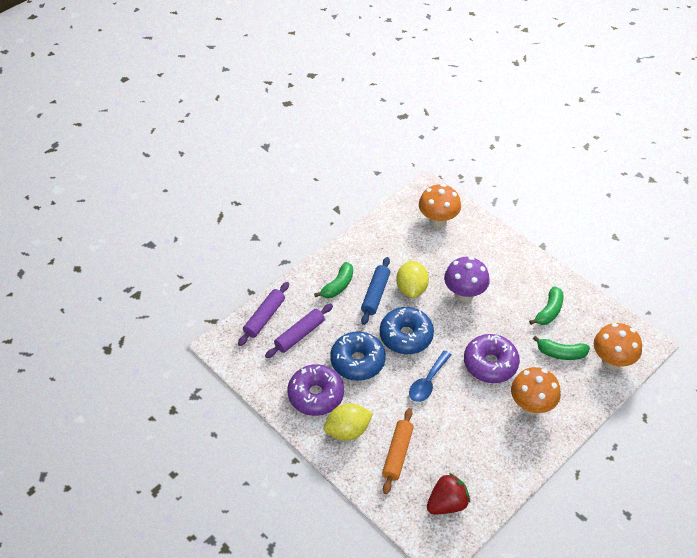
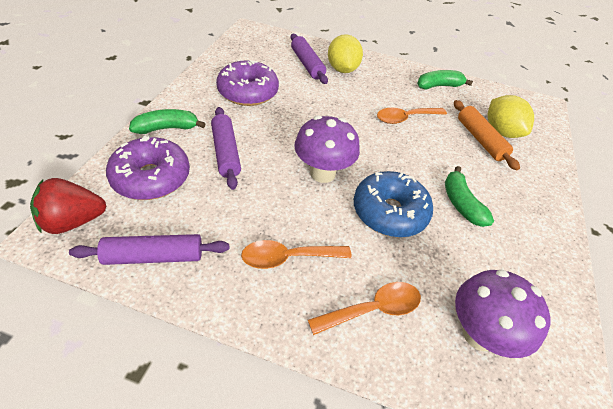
blue donut: [330,332,386,381] [380,307,434,354] = 2 -> [354,171,433,237] = 1
blue rolling pin: [361,257,390,325] = 1 -> none = 0
blue spoon: [409,351,451,402] = 1 -> none = 0
orange mushroom: [419,184,461,228] [511,367,561,415] [594,323,642,370] = 3 -> none = 0
orange spoon: none = 0 -> [241,240,352,269] [308,282,421,335] [377,108,447,124] = 3
purple mushroom: [444,257,490,302] = 1 -> [294,115,360,183] [455,269,551,358] = 2
purple rolling pin: [238,282,289,346] [265,304,333,358] = 2 -> [69,234,229,265] [211,107,241,190] [290,34,328,84] = 3

